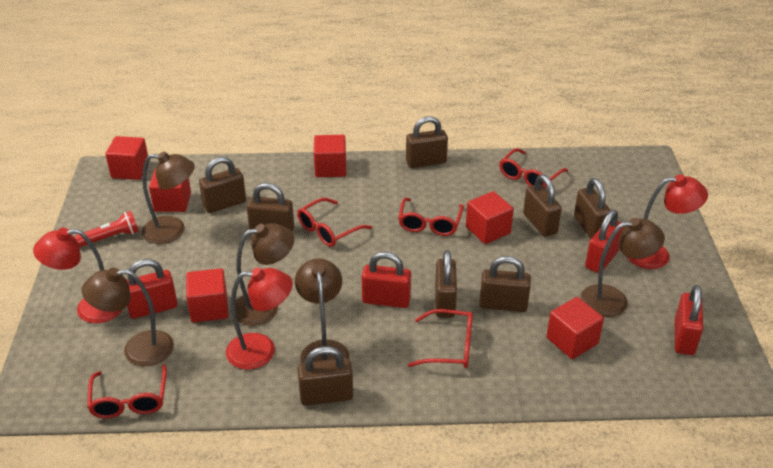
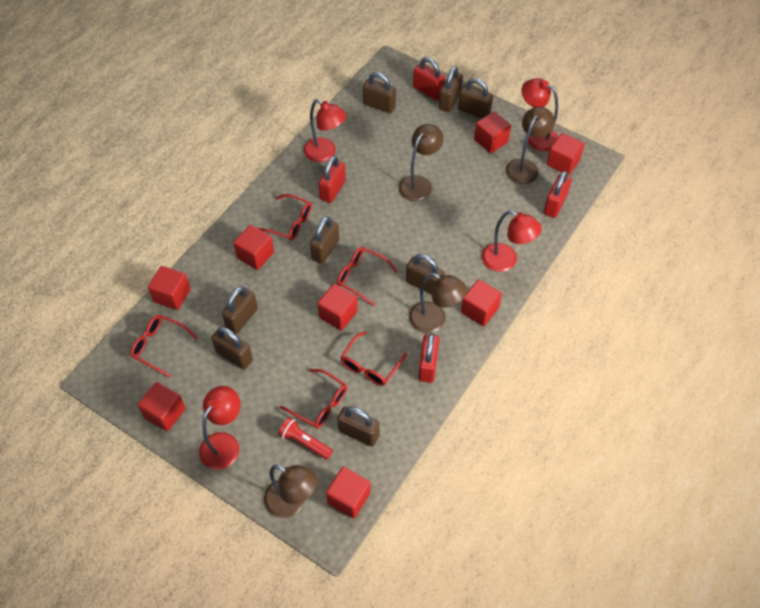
brown lamp: [82,268,174,366] [141,152,195,244] [235,223,294,326] [295,258,349,364] [581,218,665,317] = 5 -> [264,464,317,518] [399,124,444,201] [409,273,467,333] [506,107,555,184] = 4
red cube: [105,136,148,180] [149,168,191,212] [186,268,228,322] [314,135,346,177] [466,191,514,244] [546,297,604,359] = 6 -> [137,382,186,431] [148,266,191,310] [233,225,274,270] [317,284,358,331] [326,467,371,518] [461,279,502,326] [474,111,511,153] [547,133,585,175] = 8
red lamp: [33,228,123,323] [226,267,293,370] [626,174,708,269] = 3 -> [199,386,241,470] [304,99,347,162] [482,211,542,272] [521,78,558,151] = 4

